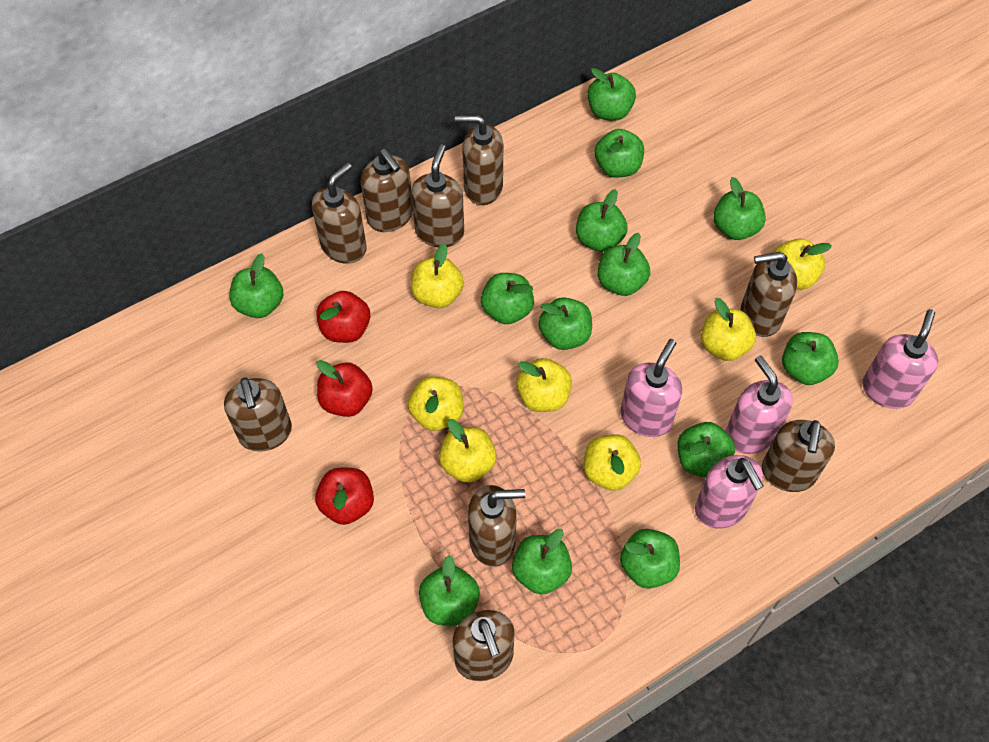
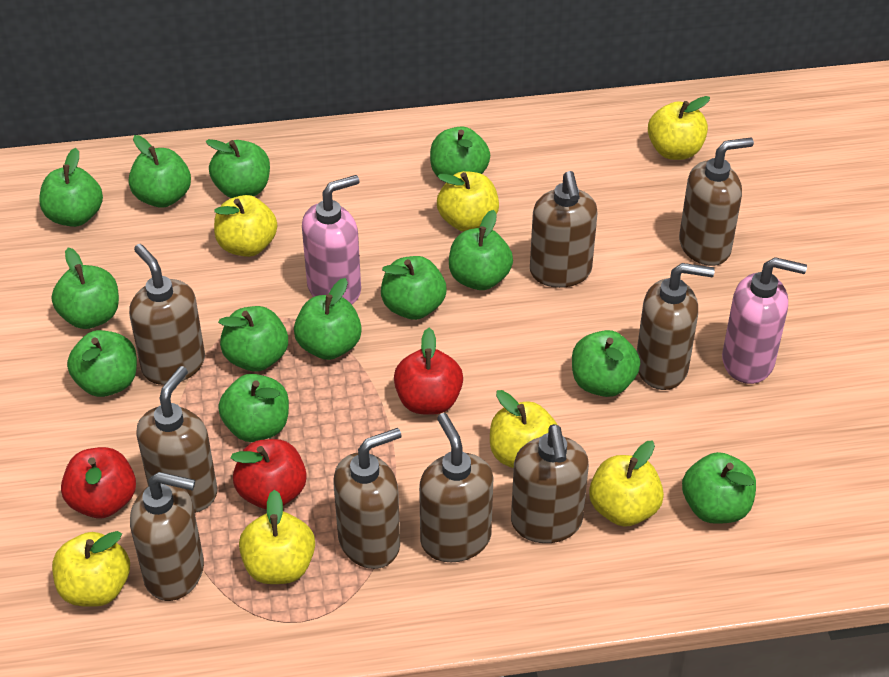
pink soap dispenser: [620,339,682,437] [695,455,763,528] [725,356,793,454] [862,309,938,409] = 4 -> [302,175,361,304] [722,257,807,384] = 2

